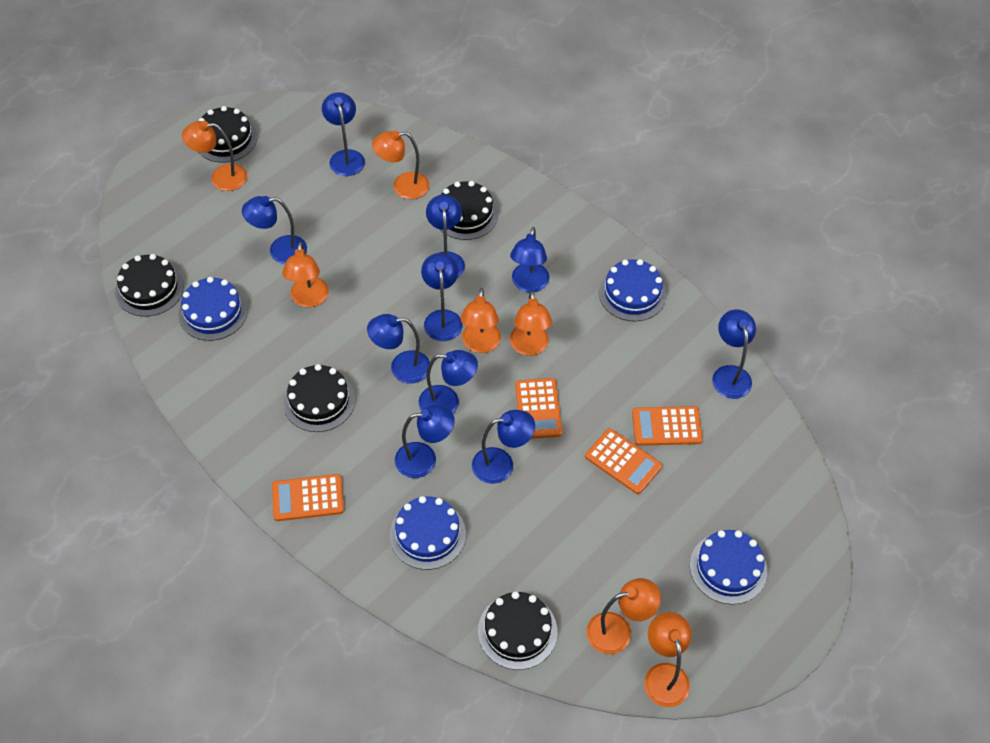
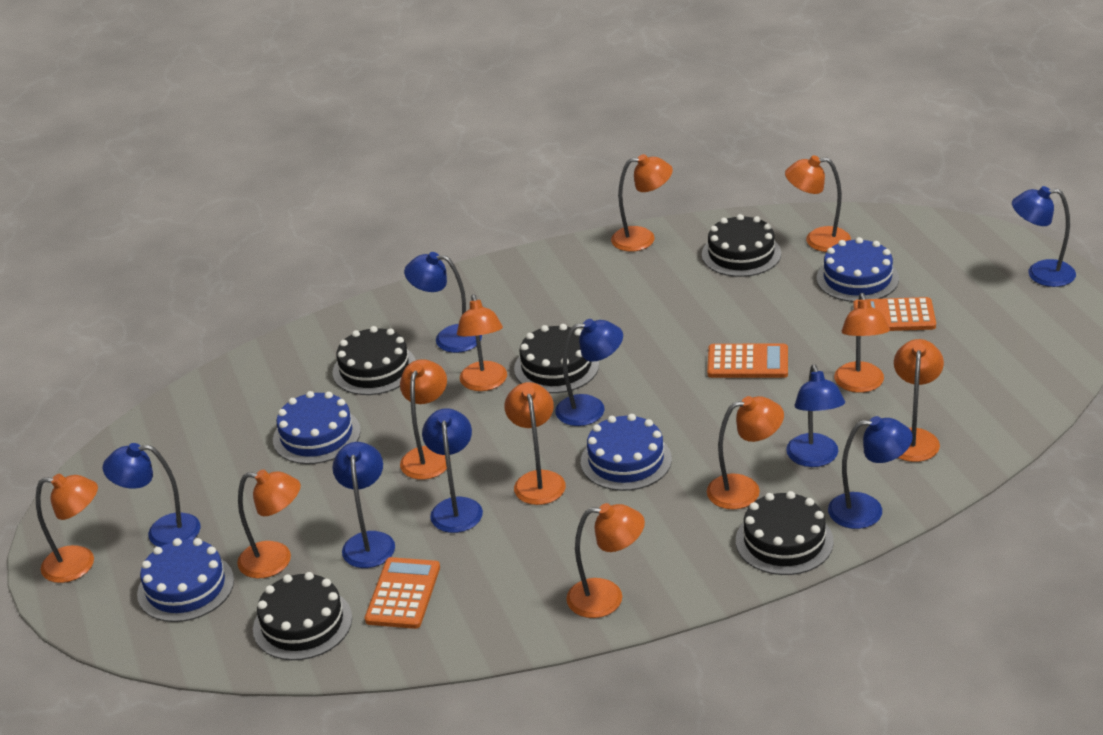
blue lamp: [242,196,307,264] [322,92,365,176] [367,314,430,384] [395,405,455,478] [419,350,478,413] [421,253,462,341] [426,195,465,278] [472,410,535,484] [510,227,549,292] [712,309,756,399] = 10 -> [103,443,201,547] [333,442,395,568] [404,252,482,353] [422,408,483,533] [555,319,623,426] [786,364,845,467] [828,416,913,529] [1012,186,1076,287] = 8
orange calculator: [272,474,344,521] [515,378,562,439] [585,428,662,494] [632,406,703,446] = 4 -> [365,557,440,629] [707,344,788,378] [853,297,936,331] = 3
orange lamp: [182,121,247,191] [282,242,329,308] [372,130,429,199] [461,288,501,353] [510,291,552,356] [586,578,661,654] [644,612,692,707] = 7 -> [36,474,98,583] [237,469,301,579] [400,359,447,480] [457,294,507,391] [504,382,566,505] [566,503,645,618] [611,154,673,252] [707,396,784,509] [785,155,851,252] [834,293,890,393] [894,339,944,462] = 11

